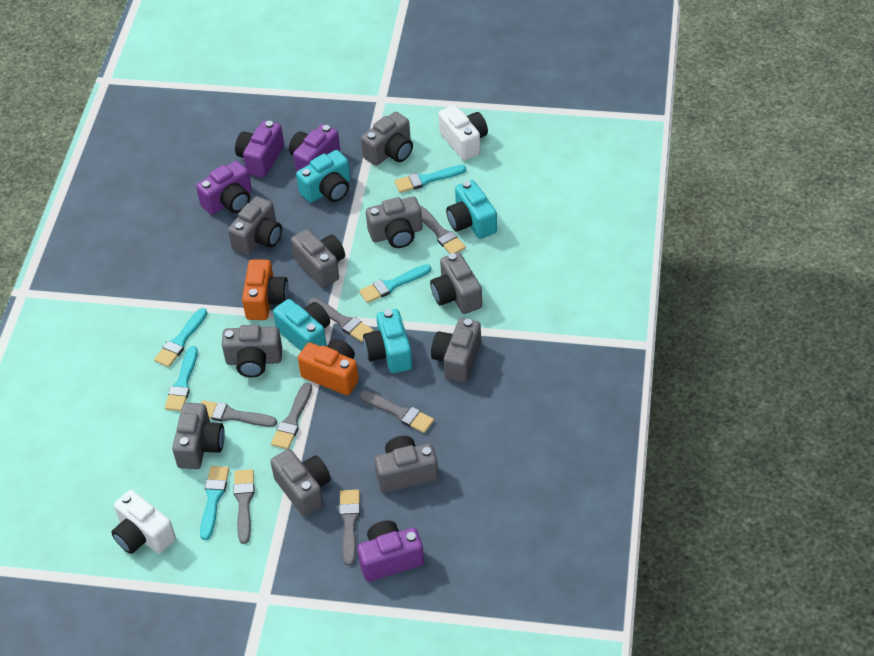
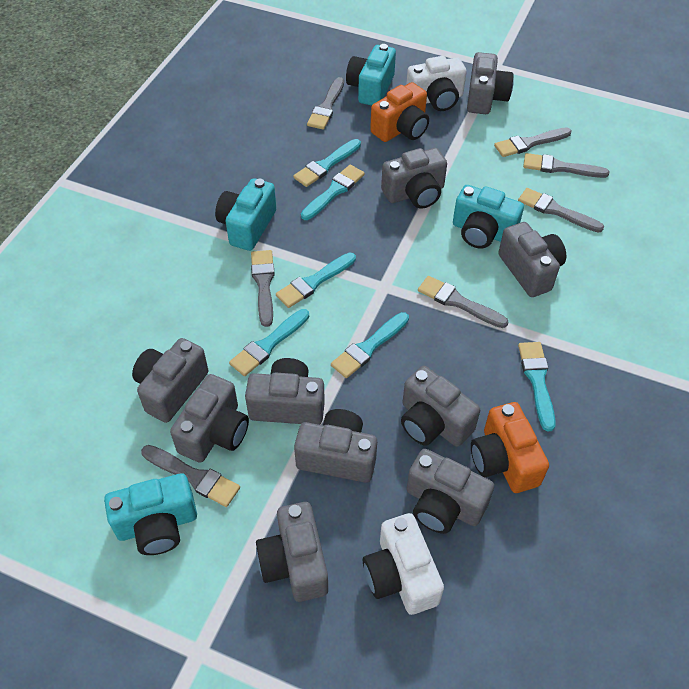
purple camera: [196,161,252,215] [235,121,284,178] [289,124,340,172] [357,520,424,582] = 4 -> none = 0
turquoise brush: [154,308,207,367] [165,346,198,411] [200,466,229,540] [359,264,431,303] [395,165,466,193] = 5 -> [229,309,309,376] [276,252,356,308] [293,139,361,187] [301,165,365,220] [331,312,409,378] [518,342,556,431] = 6

